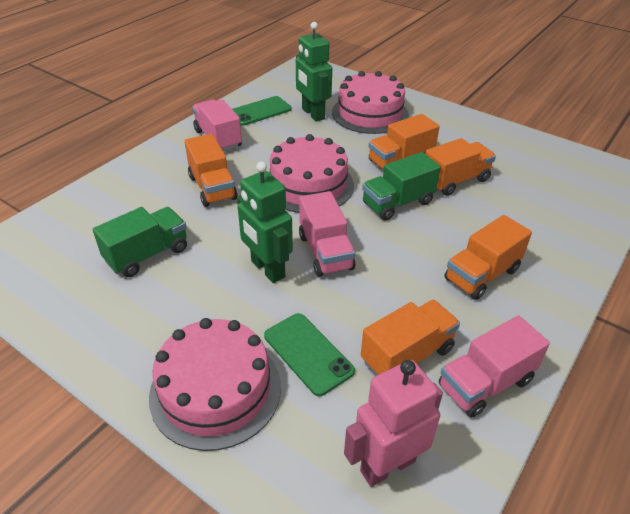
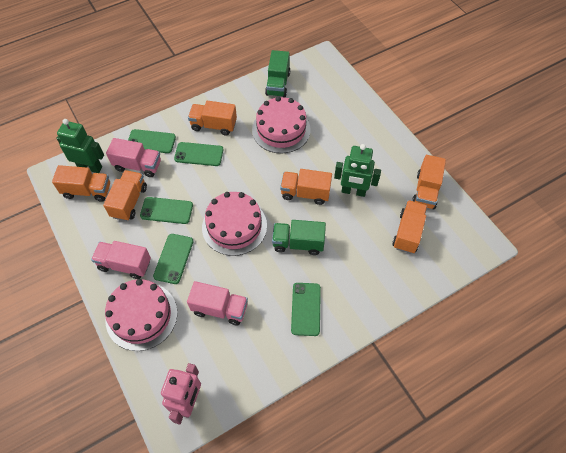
green phone: [232,96,292,126] [264,313,355,396] = 2 -> [128,129,176,153] [140,197,193,224] [153,234,193,284] [174,142,224,166] [291,283,321,336] = 5
orange truck: [184,134,238,207] [361,300,460,376] [368,114,440,170] [425,138,496,196] [445,215,532,300] = 5 -> [52,165,110,202] [103,170,147,221] [188,101,237,136] [280,169,332,205] [392,200,427,254] [412,155,446,209] = 6

